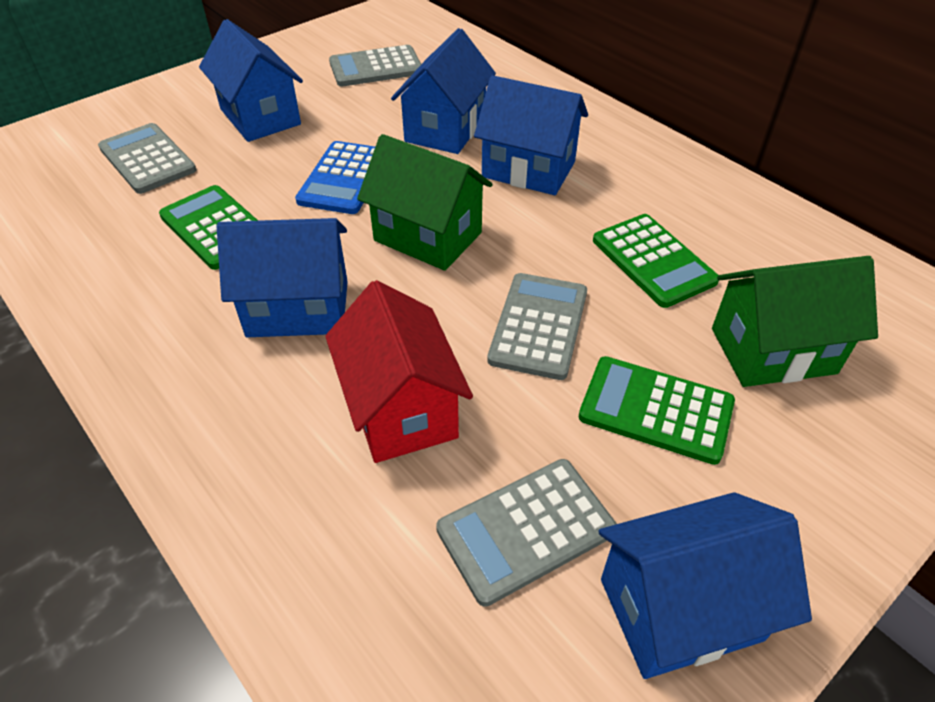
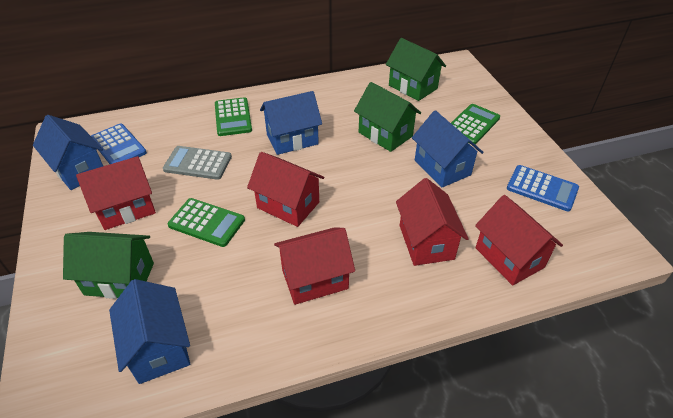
blue calculator: [295,141,375,214] = 1 -> [91,124,147,164] [507,165,579,211] = 2
blue house: [199,19,303,142] [216,218,348,337] [391,28,496,154] [474,75,588,195] [598,492,812,679] = 5 -> [33,115,103,190] [109,279,190,384] [260,91,322,155] [412,110,484,188] = 4
green house: [357,134,493,271] [712,256,878,387] = 2 -> [63,232,154,299] [354,82,421,152] [386,38,446,101] = 3
grey calculator: [98,123,197,194] [329,45,421,87] [436,459,617,607] [487,273,587,380] = 4 -> [163,146,232,180] = 1
red house: [325,280,473,463] = 1 -> [76,156,156,230] [247,152,324,227] [274,227,355,305] [396,178,469,266] [475,195,563,286] = 5

